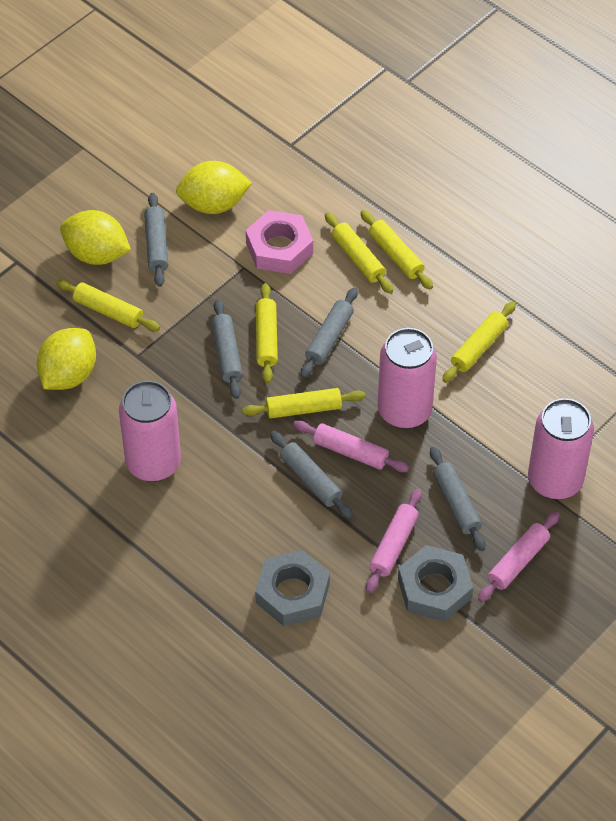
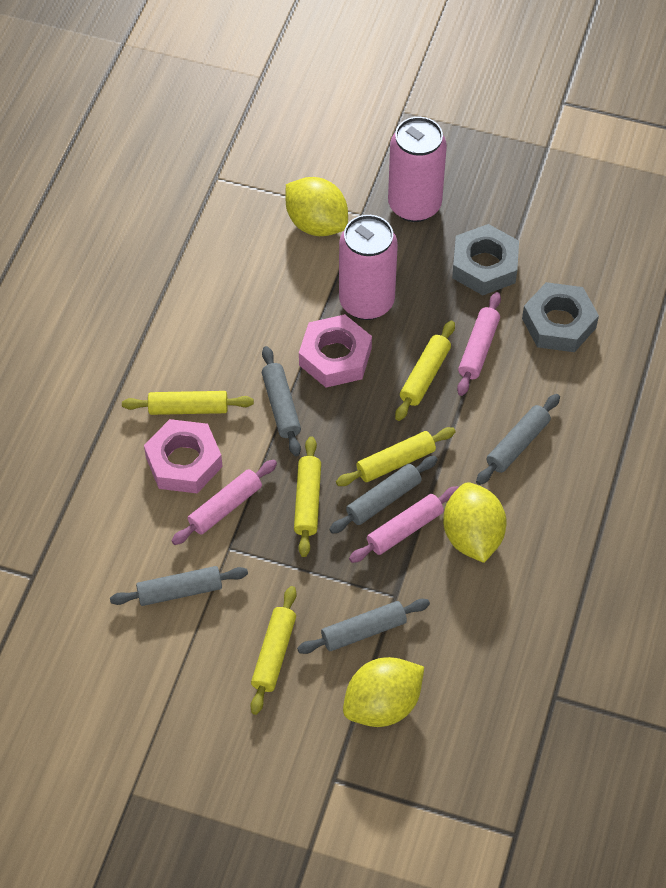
pink can: [119,380,181,482] [378,328,437,429] [528,398,594,500] = 3 -> [339,215,398,320] [388,117,447,222] = 2
pink nut: [246,210,313,274] = 1 -> [144,419,223,493] [299,314,372,388] = 2
yellow rolling pin: [56,279,160,331] [242,388,365,418] [256,283,278,384] [325,212,393,294] [361,210,433,290] [442,301,516,383] = 6 -> [122,391,254,415] [250,586,297,715] [294,436,321,557] [336,427,456,486] [395,321,455,421] = 5

